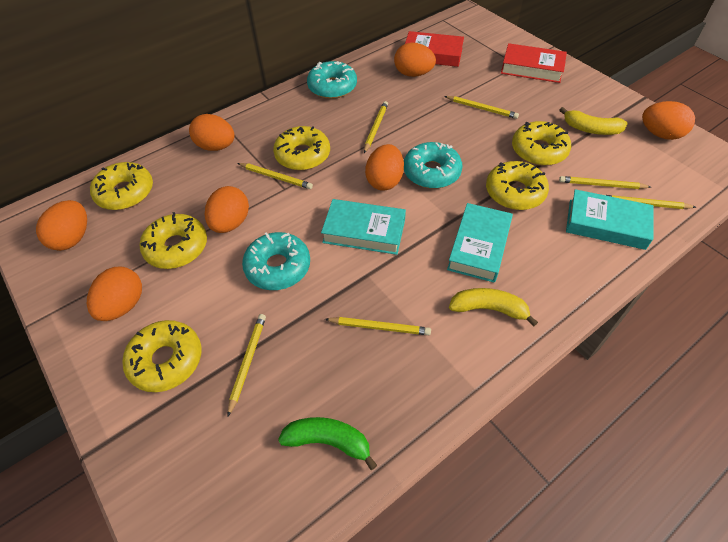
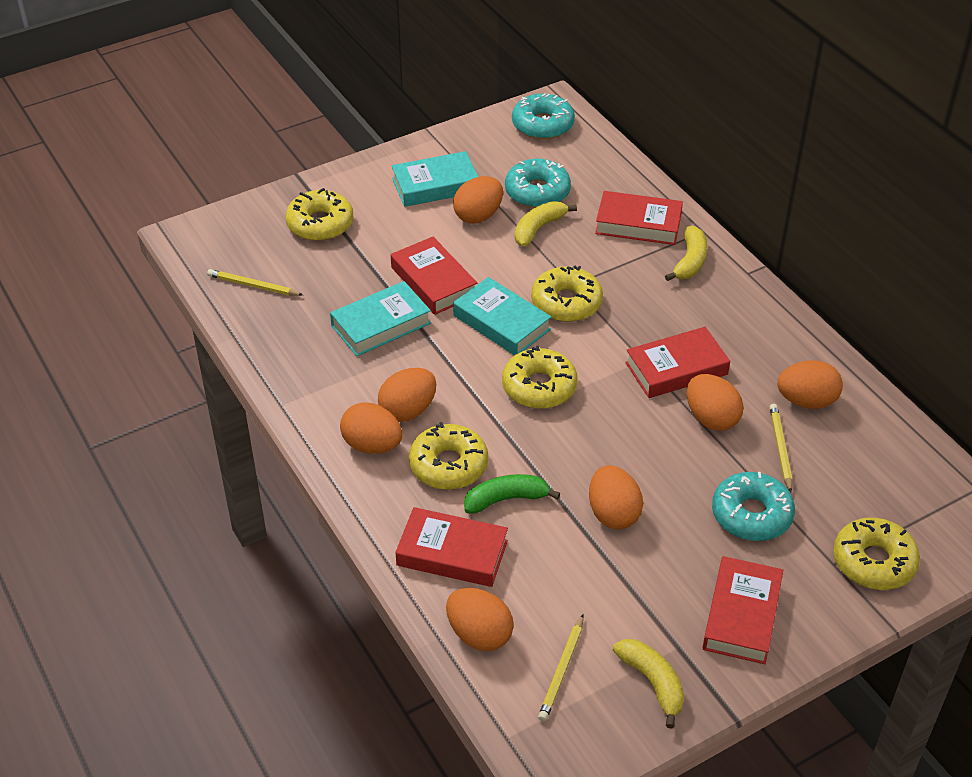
red book: [405,31,464,67] [501,43,567,83] = 2 -> [391,237,477,315] [395,507,508,587] [595,191,683,245] [625,327,730,398] [702,556,783,664] = 5
yellow banana: [449,288,538,326] [560,107,628,135] = 2 -> [515,201,577,247] [613,639,684,728] [665,226,707,281] = 3
yellow donut: [90,162,153,210] [122,320,202,392] [140,212,207,269] [273,126,330,170] [486,161,549,210] [512,121,571,166] = 6 -> [285,188,354,241] [409,422,488,490] [502,346,578,409] [531,266,603,322] [833,517,920,590] = 5
yellow pencil: [228,314,266,416] [238,163,313,189] [325,317,431,335] [364,101,388,153] [444,96,519,119] [559,176,651,189] [606,195,696,209] = 7 -> [207,269,303,296] [538,615,584,722] [770,404,793,493] = 3

